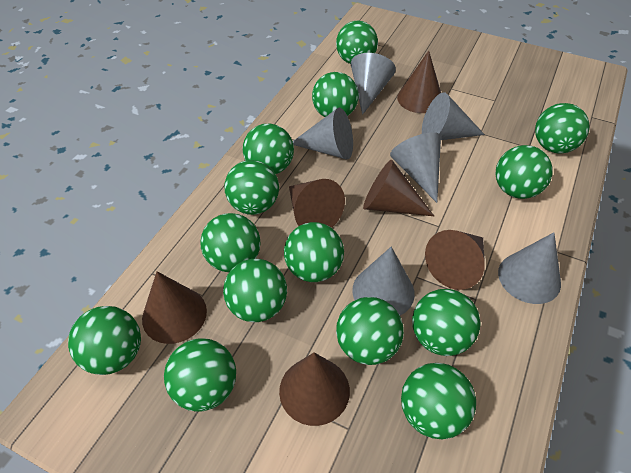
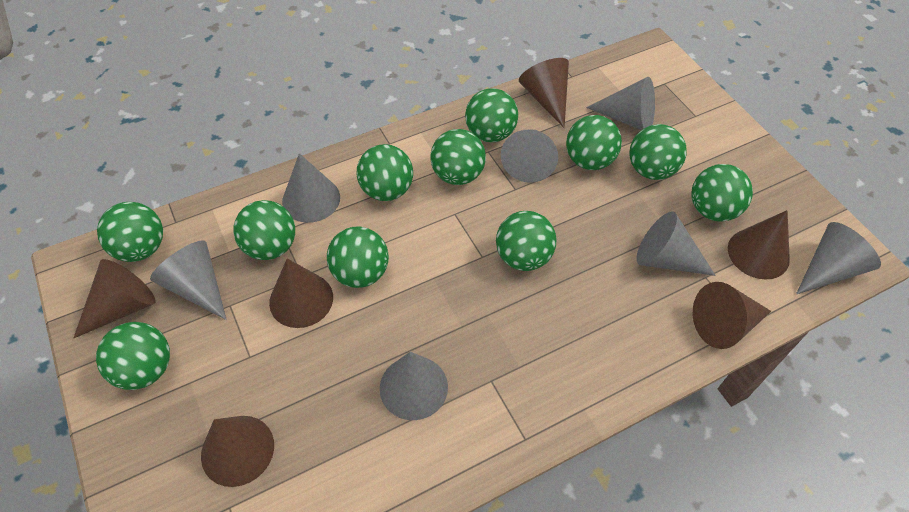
green ball: [68,306,141,375] [164,338,236,412] [200,213,261,272] [223,259,287,322] [224,160,279,215] [243,124,294,174] [284,222,344,282] [312,72,359,117] [336,21,378,64] [336,297,404,365] [401,363,476,439] [412,289,481,356] [496,145,553,199] [535,103,589,153] = 14 -> [96,322,170,390] [97,202,163,262] [233,200,295,260] [327,227,389,288] [357,144,413,201] [430,129,486,185] [465,88,518,142] [496,211,556,271] [566,115,622,170] [629,124,687,180] [691,164,753,222] = 11
grey cone: [293,108,353,160] [351,53,396,115] [352,247,415,316] [390,132,441,203] [422,93,485,140] [498,232,561,304] = 6 -> [150,240,227,320] [282,153,340,223] [380,352,448,420] [501,129,558,183] [586,77,655,130] [636,211,716,276] [796,222,881,294] = 7

